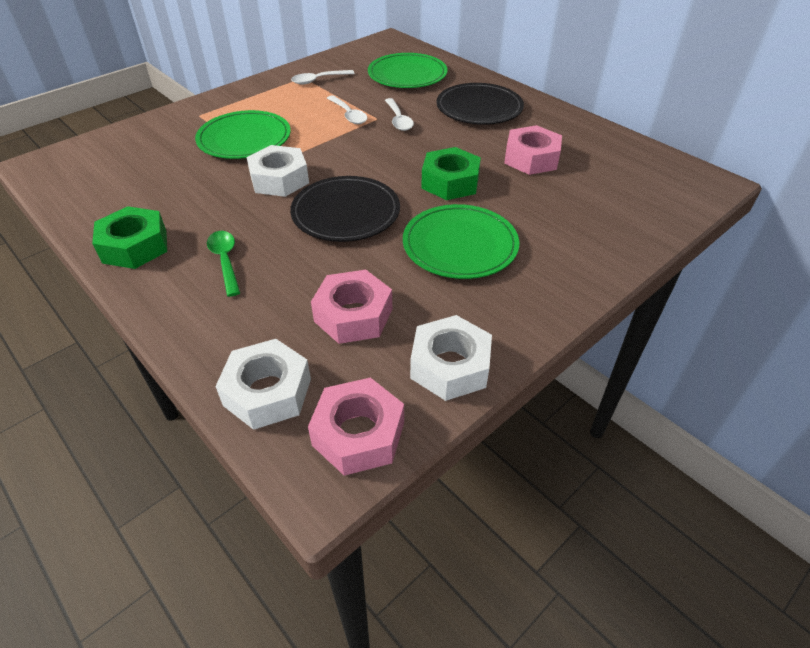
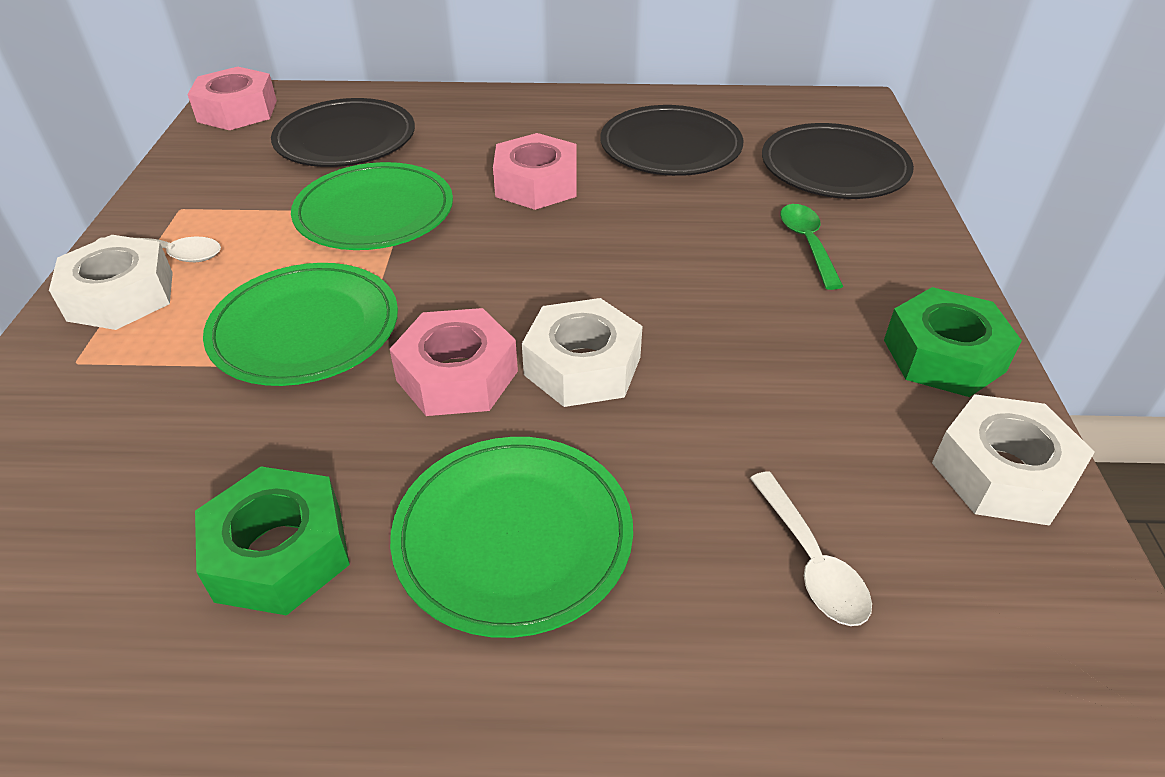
black plate: [290,176,400,242] [436,83,524,125] = 2 -> [271,98,415,167] [600,105,743,176] [762,123,914,199] = 3
white spoon: [291,70,355,85] [327,95,367,124] [385,98,414,131] = 3 -> [96,237,221,262] [750,471,872,626] = 2

